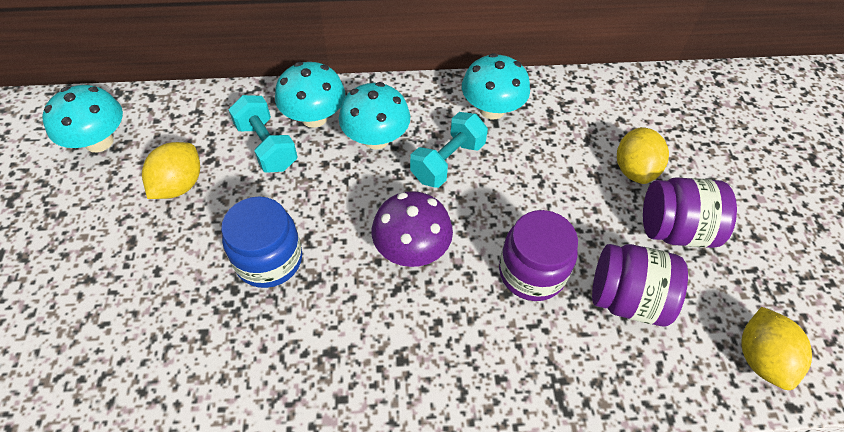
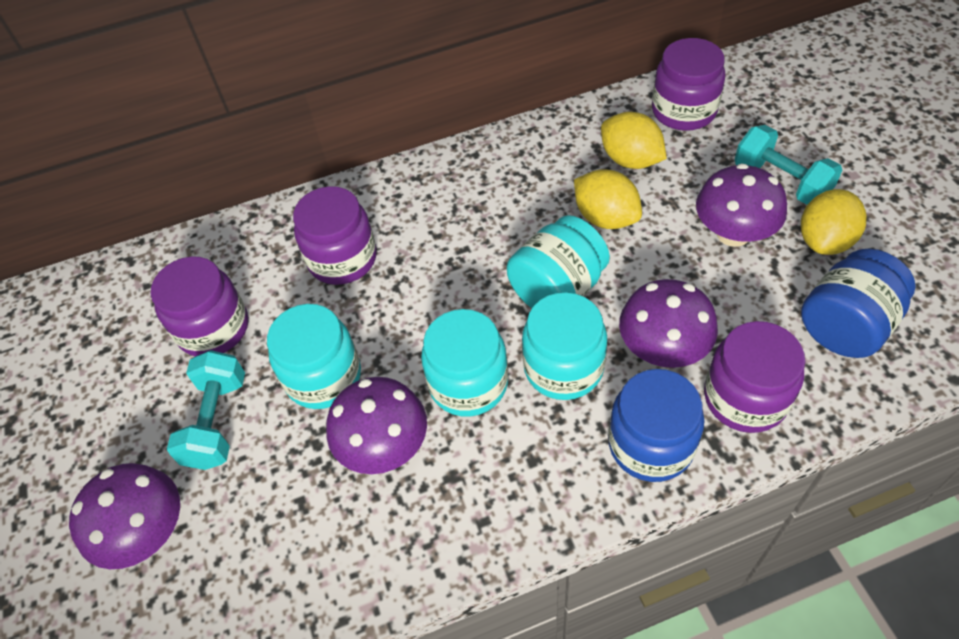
blue jar: [221,196,302,288] = 1 -> [608,369,704,482] [801,249,916,358] = 2
purple jar: [499,210,578,301] [592,244,688,326] [643,177,737,248] = 3 -> [151,256,248,357] [293,186,377,285] [652,38,725,131] [704,321,805,433] = 4
purple mushroom: [371,191,453,267] = 1 -> [69,463,180,569] [326,377,427,474] [619,279,718,368] [696,163,787,247] = 4
turquoise jar: none = 0 -> [267,304,361,409] [421,309,508,417] [507,215,610,308] [522,292,607,400] = 4
turquoise mushroom: [42,85,123,152] [275,62,345,128] [339,82,410,150] [462,53,530,119] = 4 -> none = 0

